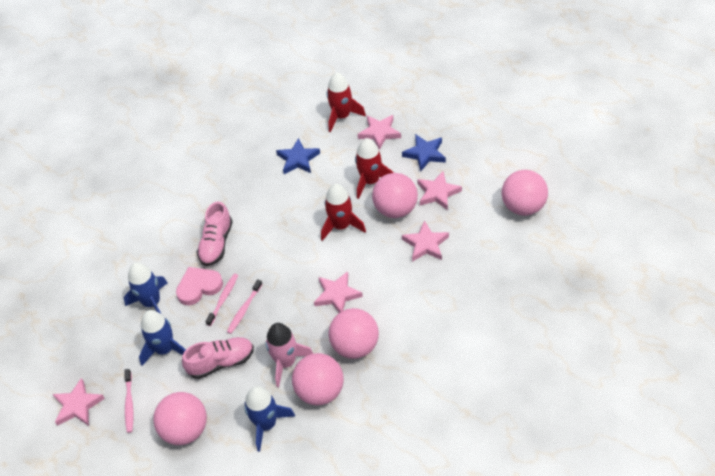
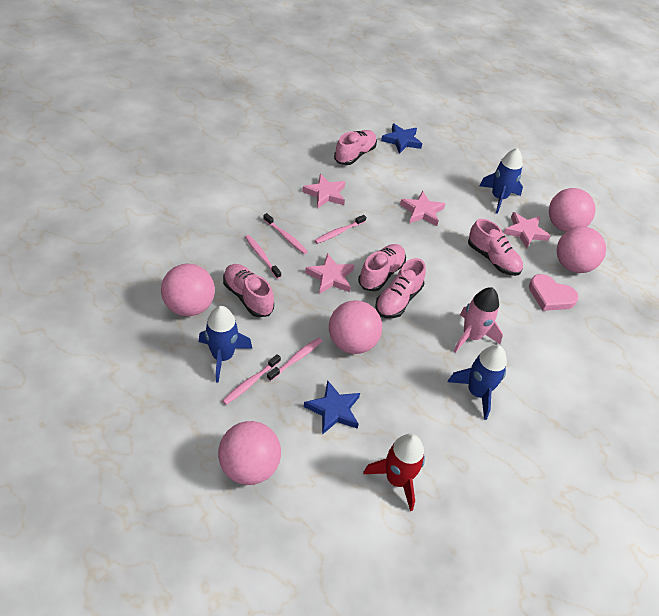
pink shoe: [182,337,254,379] [197,201,233,266] = 2 -> [223,264,274,317] [334,130,377,165] [358,244,406,291] [375,258,426,318] [468,219,523,276] = 5
pink star: [53,378,105,426] [314,271,363,313] [358,115,401,150] [402,220,449,262] [417,171,462,210] = 5 -> [302,174,345,208] [305,253,354,294] [400,191,445,226] [503,212,550,249] = 4
pink toothbrush: [124,369,133,433] [205,274,238,326] [227,279,263,334] = 3 -> [222,354,281,405] [245,235,281,279] [263,213,308,254] [267,338,322,381] [315,215,366,244] = 5
red rocket: [321,184,366,241] [326,72,366,132] [355,138,394,199] = 3 -> [363,434,425,511] = 1

